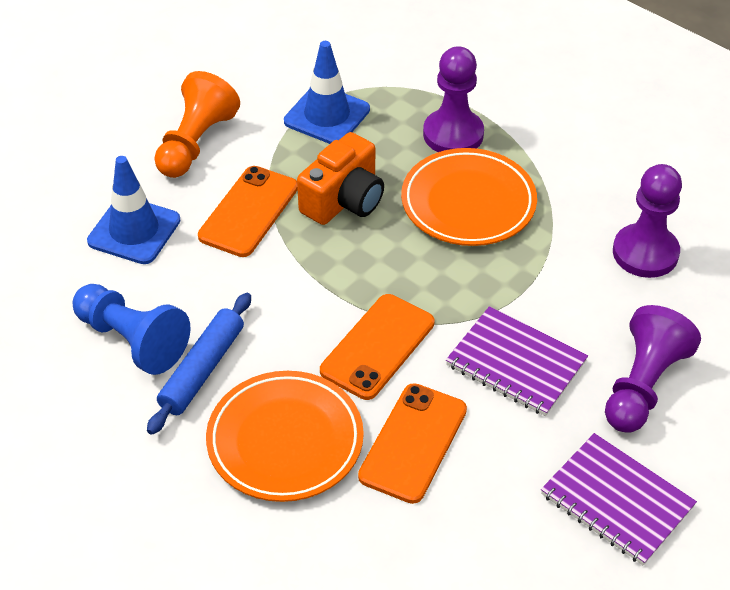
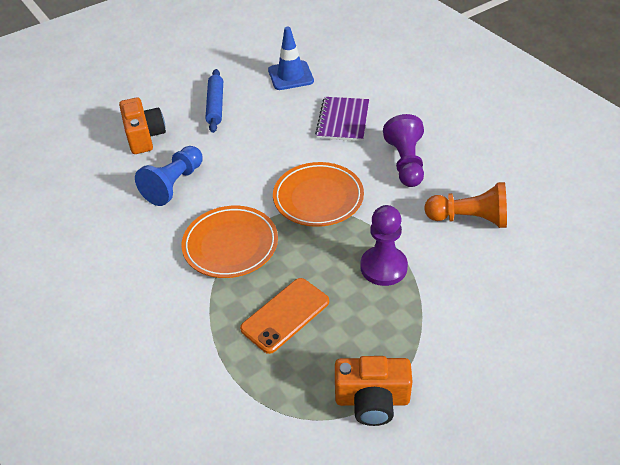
blue traffic cone: [87,156,181,264] [284,41,370,144] = 2 -> [268,27,314,90] = 1
orange camera: [297,132,384,225] = 1 -> [119,97,166,154] [335,356,413,426] = 2
orange phone: [198,166,298,257] [320,294,434,400] [358,383,467,504] = 3 -> [240,278,329,354] = 1
purple notebook: [446,306,588,416] [541,433,697,566] = 2 -> [315,97,369,141] = 1
purple pawn: [423,46,484,152] [605,305,701,433] [613,164,682,278] = 3 -> [360,205,408,286] [383,114,424,187] = 2

